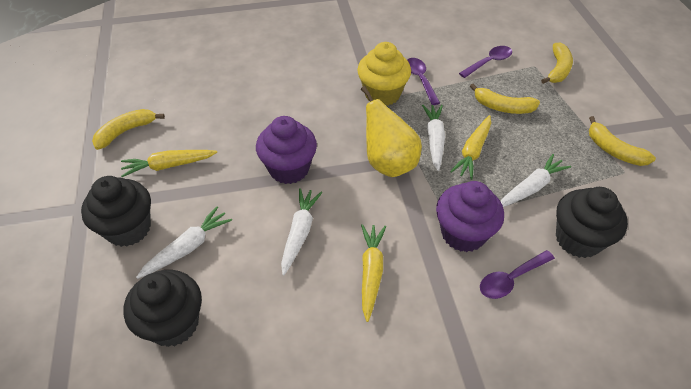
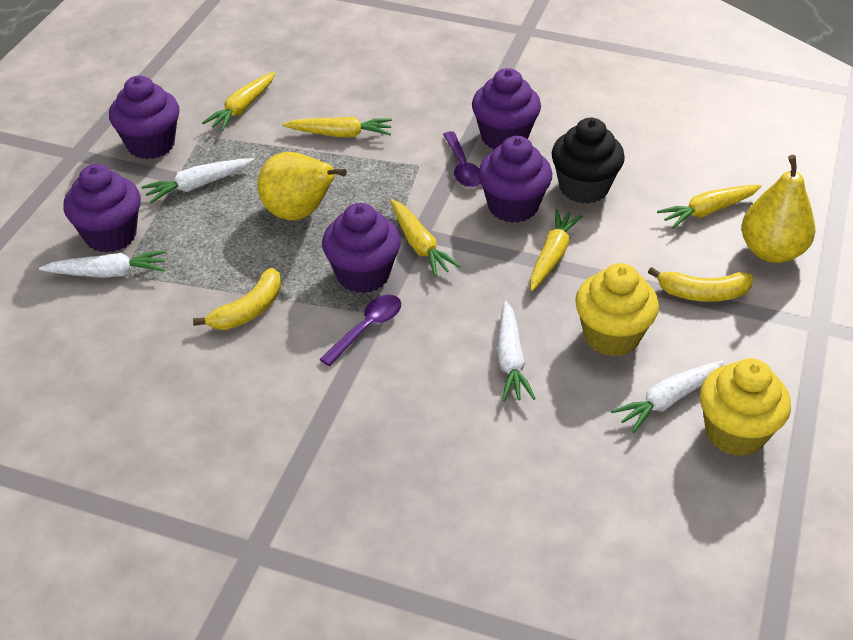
black cupcake: [81,176,151,247] [123,270,202,347] [556,187,628,258] = 3 -> [552,118,625,204] = 1
purple cupcake: [256,116,317,184] [436,181,504,252] = 2 -> [63,164,141,253] [109,76,180,159] [322,203,401,293] [472,68,541,150] [478,136,552,223] = 5
purple spoon: [408,58,440,105] [459,46,512,78] [480,250,555,299] = 3 -> [320,295,401,366] [443,131,481,187] = 2
yellow banana: [92,109,165,150] [470,84,540,114] [541,43,573,84] [589,116,656,166] = 4 -> [193,268,281,330] [648,267,753,302] = 2
yellow carrot: [121,150,217,177] [361,224,386,322] [450,115,491,180] = 3 -> [202,72,275,131] [282,117,392,137] [390,199,461,277] [530,209,583,291] [657,185,762,229] = 5
yellow cupcake: [357,42,411,106] = 1 -> [575,263,659,357] [700,358,791,456] = 2
yellow pear: [361,86,422,177] = 1 -> [258,152,347,221] [741,155,816,263] = 2

